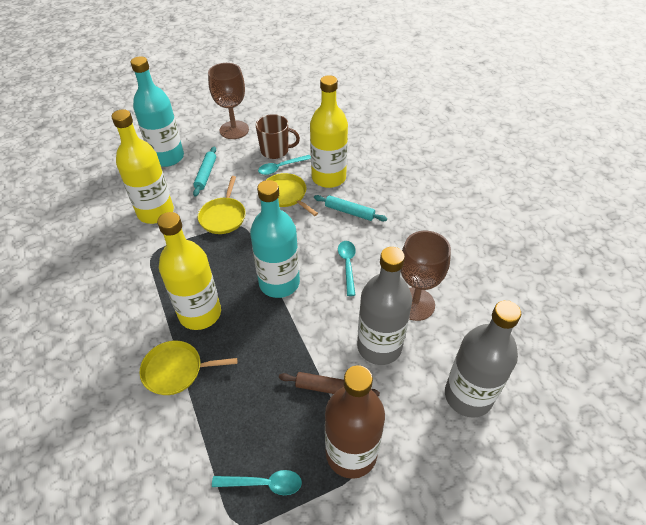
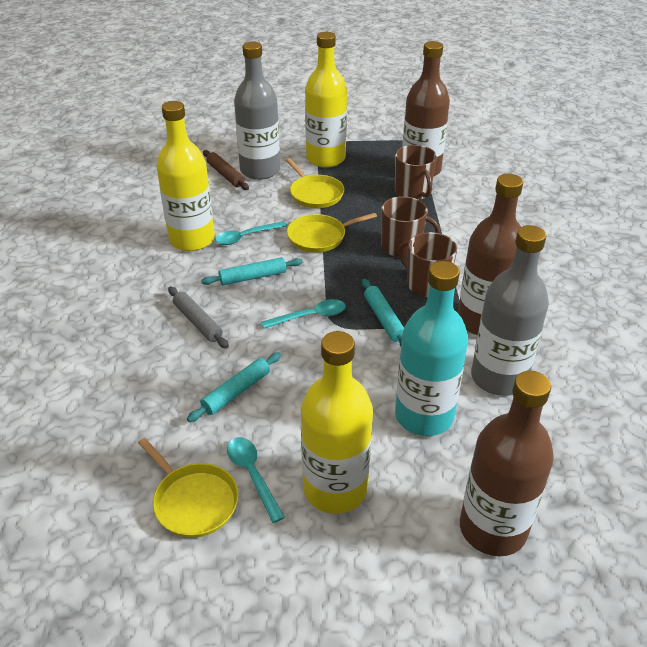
brown bottle: [325,365,385,479] = 1 -> [402,41,450,177] [458,174,523,335] [460,371,554,556] = 3
brown goblet: [208,63,249,139] [401,231,451,321] = 2 -> none = 0
brown mug: [256,114,300,159] = 1 -> [381,196,440,257] [395,145,437,200] [398,232,457,297] = 3
grey rolling pin: none = 0 -> [168,286,229,349] = 1
turquoise bottle: [130,56,184,167] [250,180,300,298] = 2 -> [395,261,468,436] = 1
turquoise rolling pin: [193,146,216,197] [314,195,387,221] = 2 -> [187,352,281,422] [201,257,303,285] [362,279,404,346] = 3

